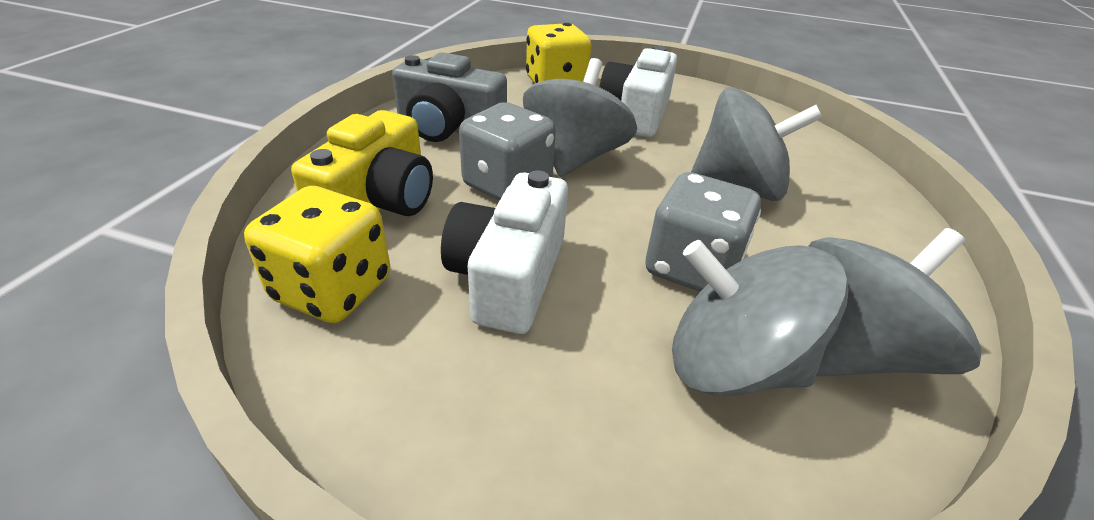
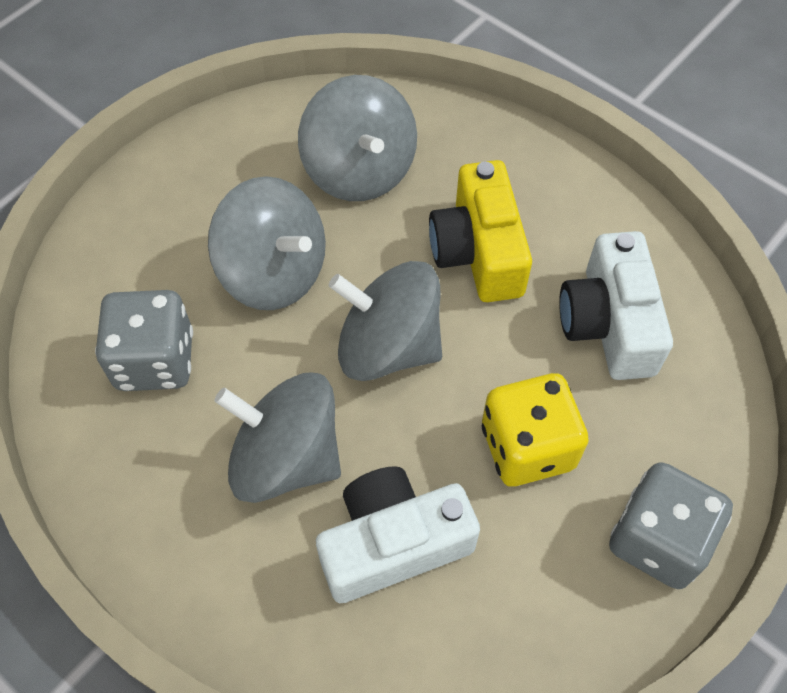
grey camera: [392,52,507,142] = 1 -> none = 0
yellow dice: [244,186,390,323] [526,23,591,83] = 2 -> [482,373,589,487] = 1

